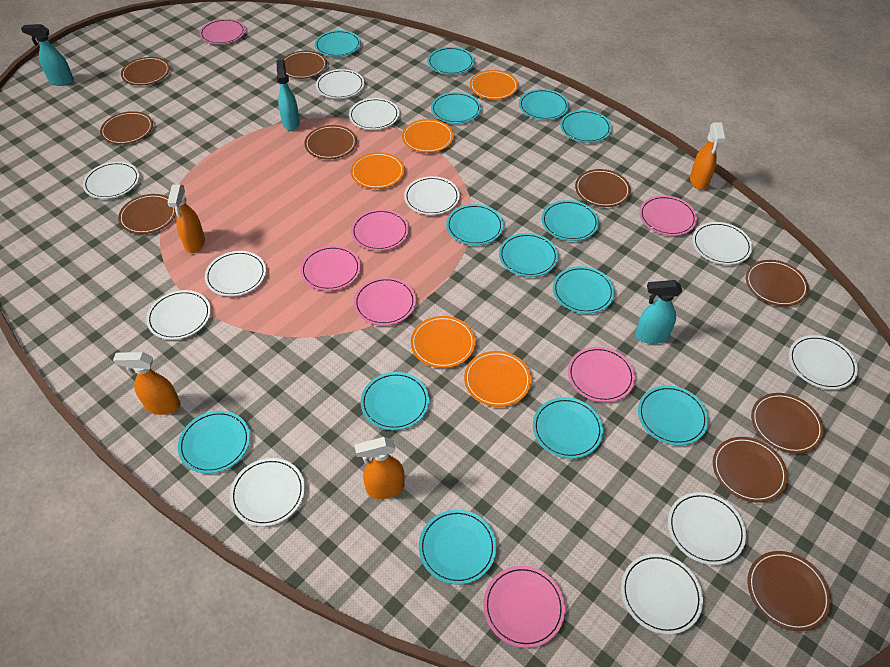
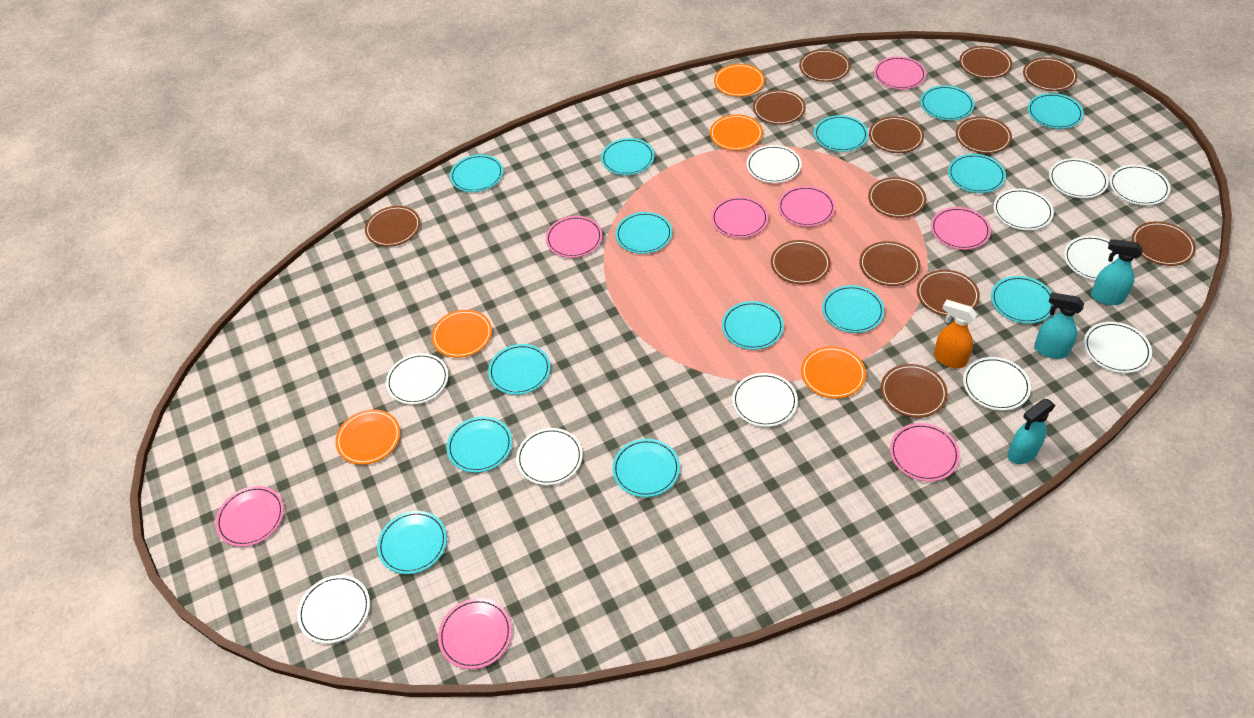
brown plate: [100,111,153,144] [118,194,176,234] [121,57,170,85] [282,51,327,79] [304,125,357,159] [575,169,631,207] [713,437,788,503] [746,260,809,306] [748,551,831,631] [751,393,824,454] = 10 -> [365,206,420,247] [753,90,806,125] [771,240,831,284] [799,49,850,82] [859,241,920,286] [868,177,926,218] [869,116,924,153] [881,364,948,418] [917,270,980,317] [956,117,1012,154] [959,46,1012,79] [1023,57,1077,91] [1132,221,1196,266] = 13
orange spray bottle: [113,352,181,415] [168,185,205,253] [355,437,405,499] [690,122,725,190] = 4 -> [934,299,977,368] = 1
pink plate: [199,19,245,44] [300,246,361,291] [351,209,409,251] [354,277,416,326] [483,566,565,648] [568,347,635,402] [639,195,697,236] = 7 -> [215,486,284,547] [438,598,512,669] [546,216,603,258] [711,197,768,238] [778,186,835,227] [874,56,926,90] [890,423,960,482] [931,207,991,250] = 8

